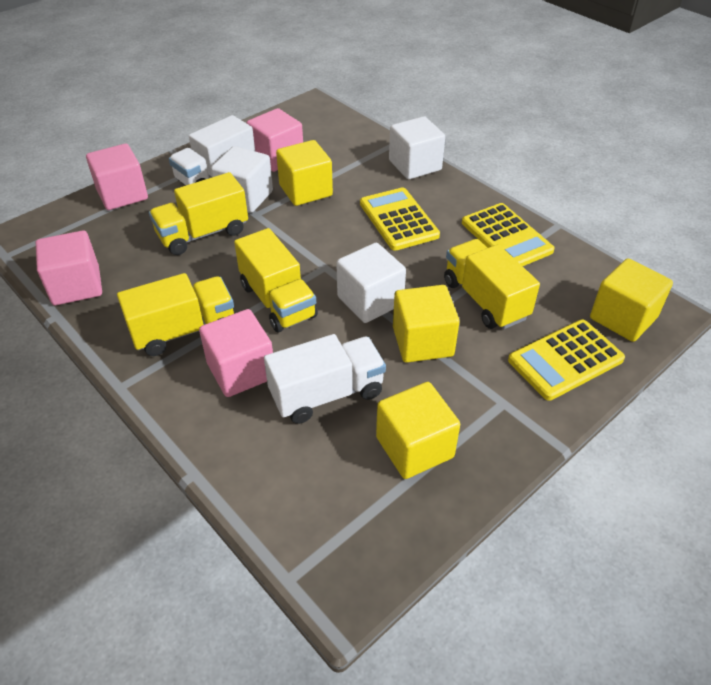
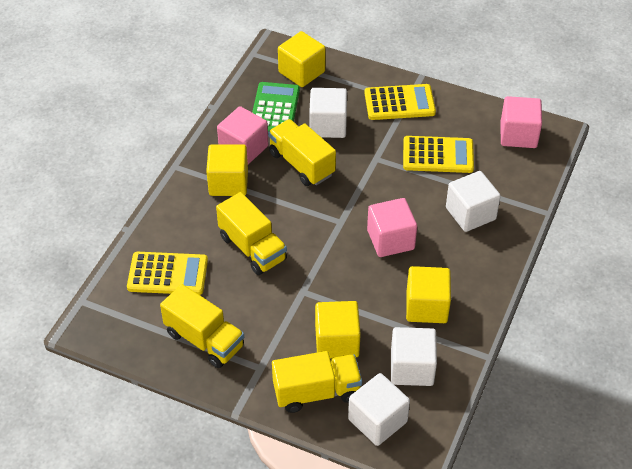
green calculator: none = 0 -> [252,82,300,131] = 1
pink cube: [36,231,102,305] [86,144,148,210] [199,309,273,397] [247,108,303,172] = 4 -> [217,106,268,164] [367,198,417,257] [501,96,542,148] = 3
white cube: [211,146,273,212] [336,243,406,323] [389,116,445,179] = 3 -> [309,88,347,138] [348,373,410,446] [391,327,437,386] [446,171,501,232] = 4
white truck: [169,115,255,185] [264,334,386,424] = 2 -> none = 0

